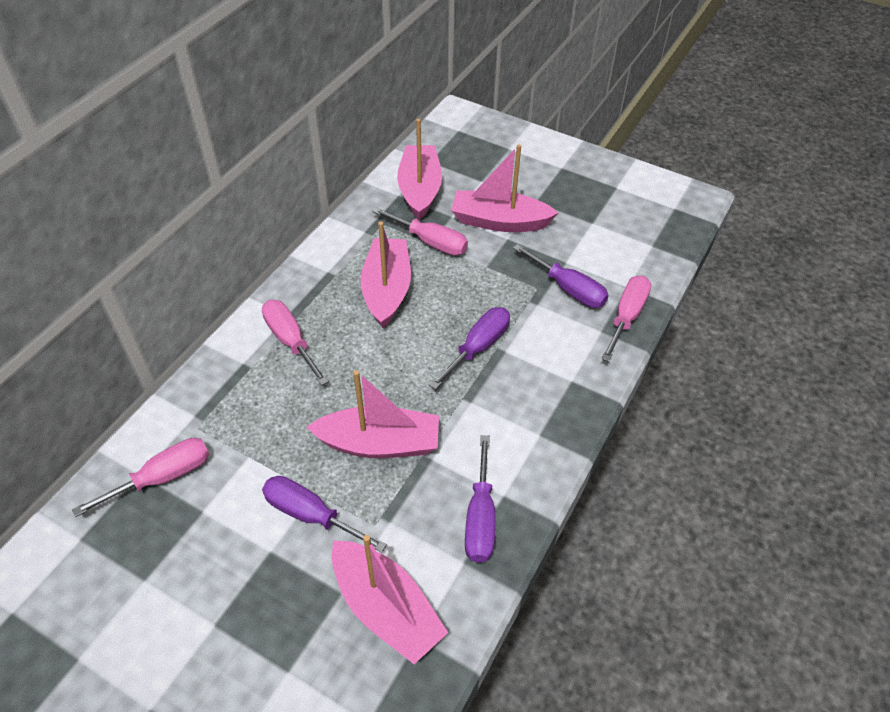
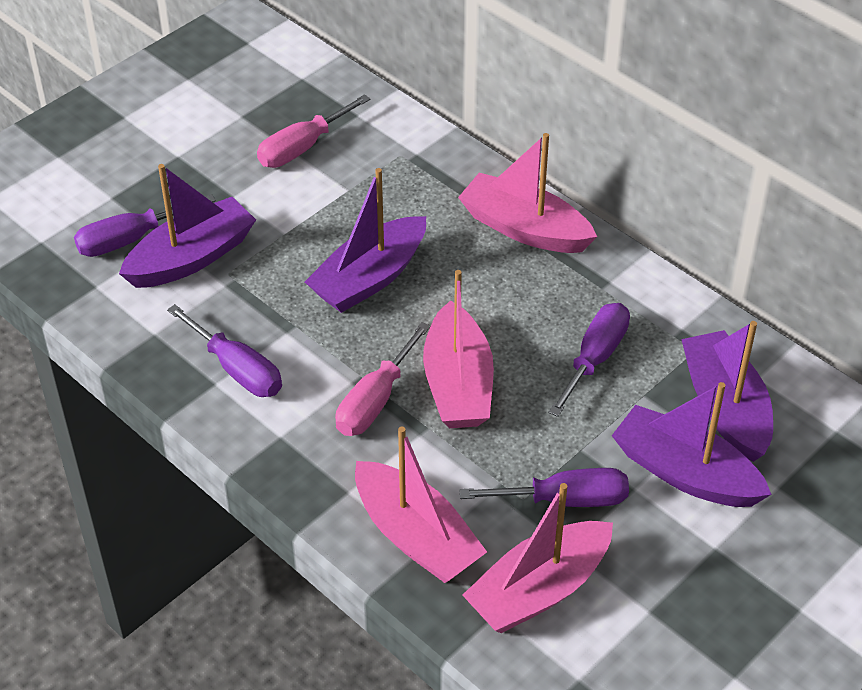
pink boat: [307,370,439,458] [332,535,448,664] [361,222,411,328] [397,119,442,221] [451,144,558,232] = 5 -> [355,427,487,583] [423,270,494,428] [458,133,597,253] [462,483,613,633] = 4
pink screwdriver: [72,438,209,517] [262,300,329,386] [372,207,468,256] [601,275,651,362] = 4 -> [257,94,370,168] [335,322,430,436] = 2
purple boat: none = 0 -> [119,164,256,288] [305,168,426,313] [612,382,772,507] [681,321,773,462] = 4

